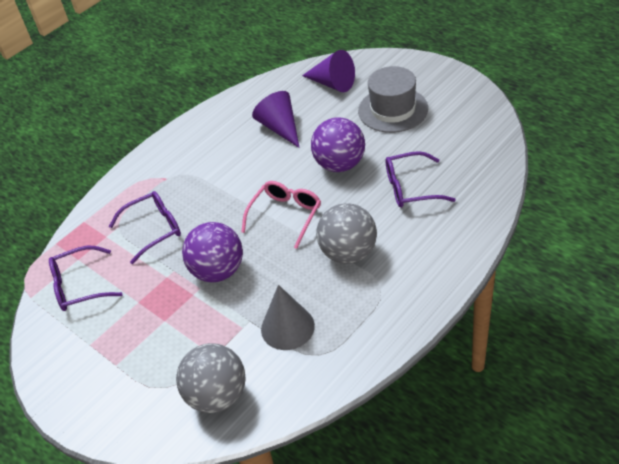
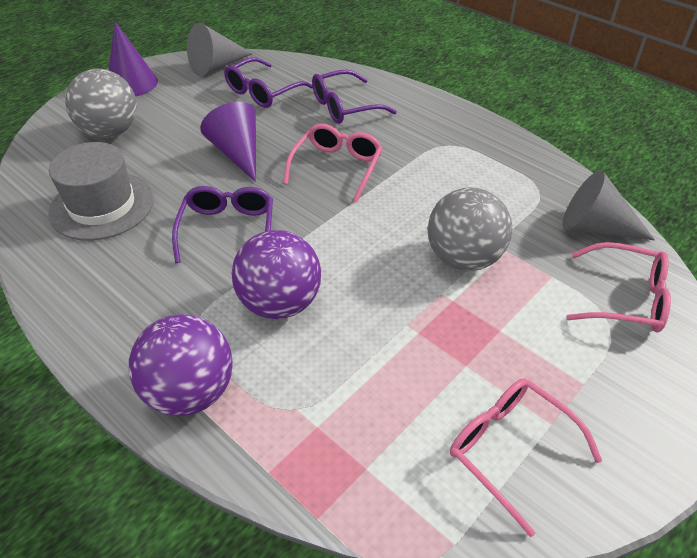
grey cone: [261,285,315,350] = 1 -> [187,23,253,76] [563,170,655,240] = 2
pink glasses: [241,181,321,249] = 1 -> [283,123,383,202] [450,378,602,537] [566,242,671,332] = 3

